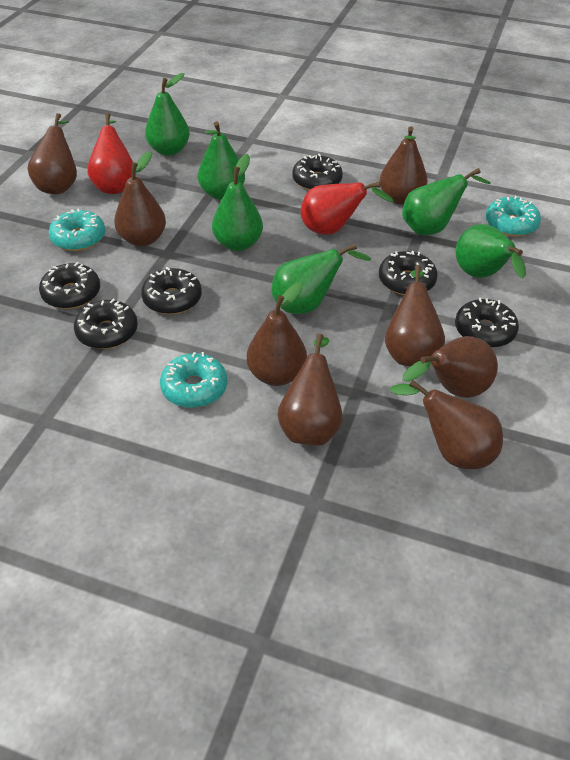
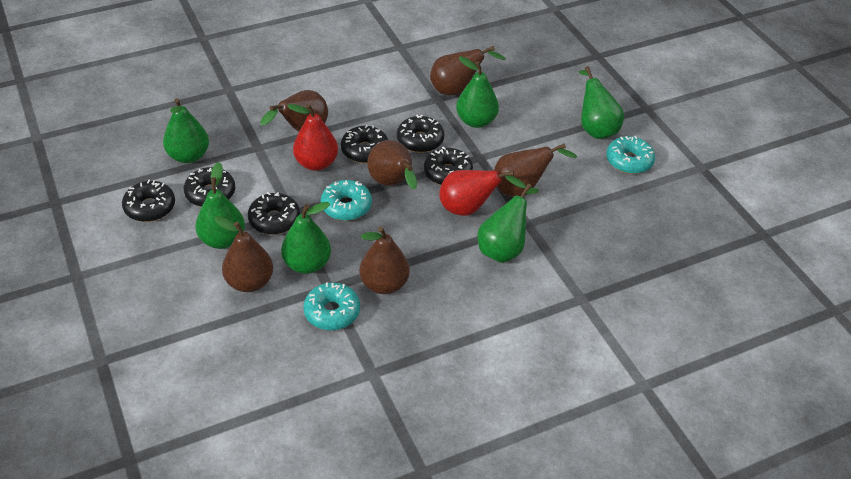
brown pear: [28,113,77,194] [114,151,166,247] [247,282,307,386] [277,334,343,446] [380,126,428,205] [385,265,445,366] [390,380,503,469] [403,336,498,398] = 8 -> [214,216,273,292] [260,90,328,132] [359,227,410,294] [367,140,417,190] [430,46,506,95] [494,143,577,197] = 6

